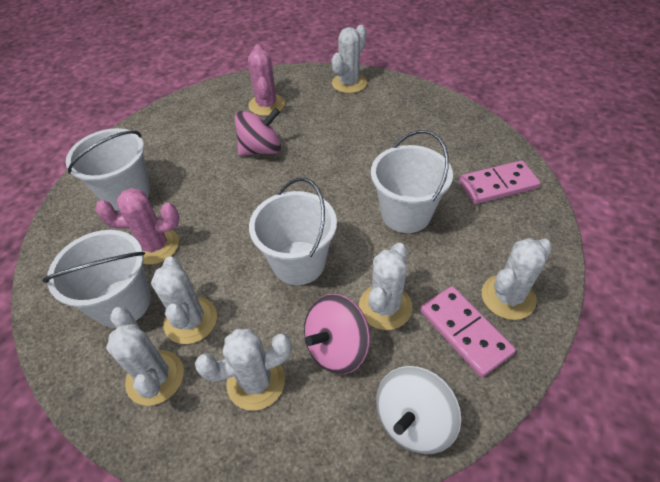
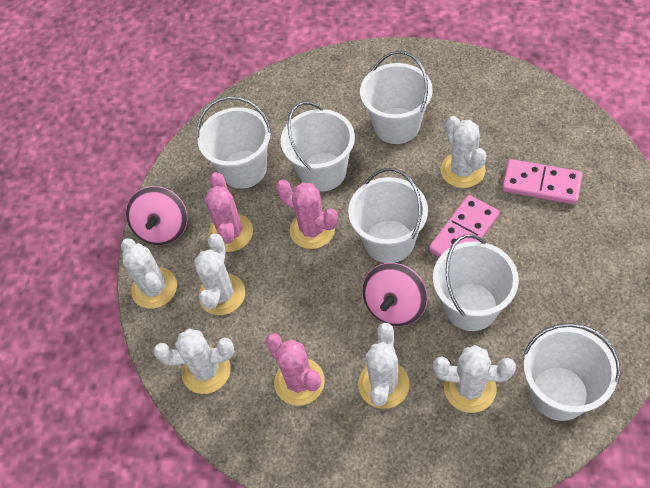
pink cactus: [96,188,179,264] [248,44,285,116] = 2 -> [205,172,253,252] [265,333,325,406] [276,180,338,249] = 3
white bucket: [42,230,151,328] [66,128,150,211] [249,178,337,285] [371,130,453,233] = 4 -> [196,96,272,189] [281,102,355,191] [348,168,428,263] [360,51,433,144] [433,235,519,331] [523,323,620,421] = 6
white spinning top: [376,366,461,454] = 1 -> none = 0

